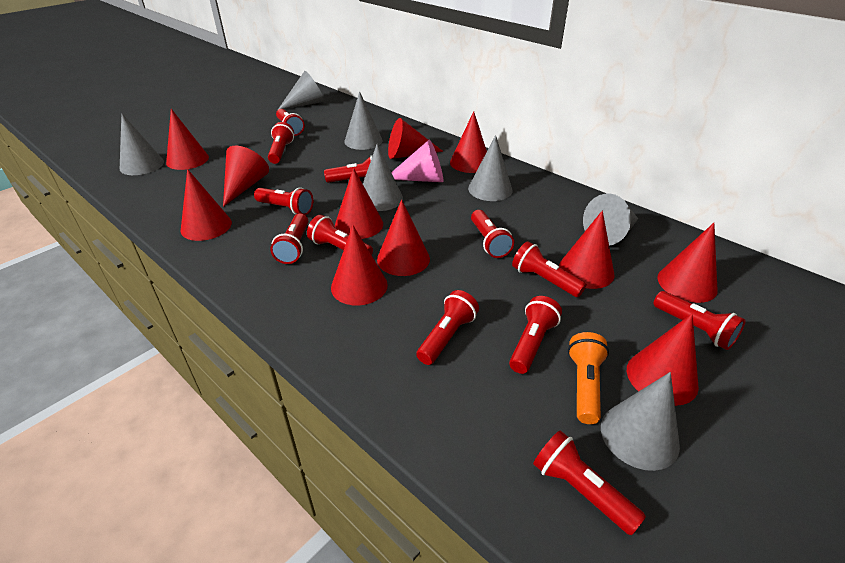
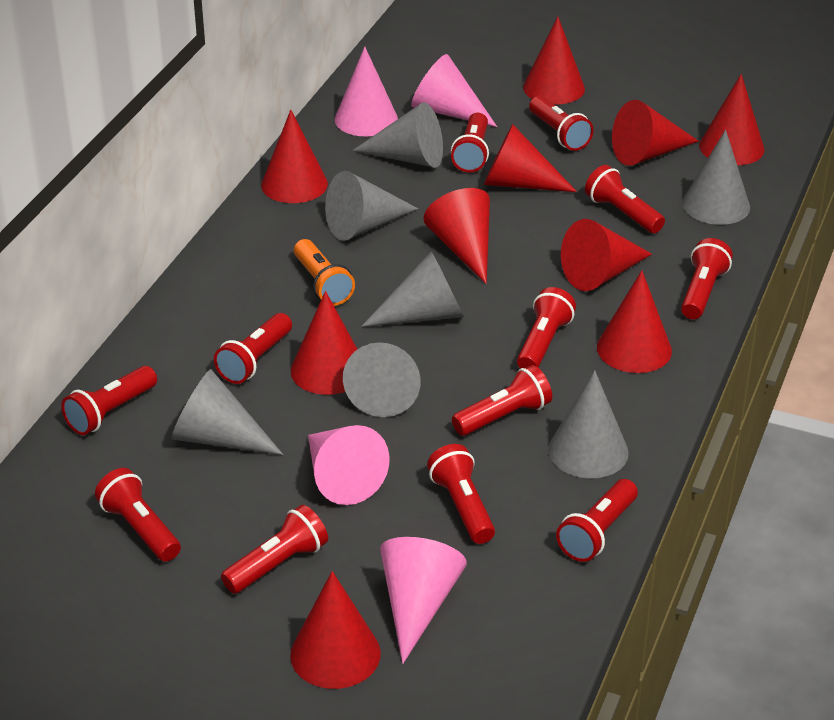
pink cone: [391,140,443,182] = 1 -> [308,425,390,505] [335,47,398,136] [380,537,467,664] [411,54,497,127] = 4
red cone: [166,109,209,170] [180,169,232,241] [223,146,269,207] [331,225,388,305] [335,168,383,239] [377,199,430,276] [388,118,443,159] [450,111,487,173] [559,210,614,289] [627,314,699,406] [657,223,718,303] = 11 -> [261,110,328,203] [290,571,381,689] [291,291,358,395] [423,188,490,284] [484,124,577,192] [523,17,585,104] [561,219,652,291] [597,270,672,373] [612,100,699,166] [699,74,764,165] = 10

